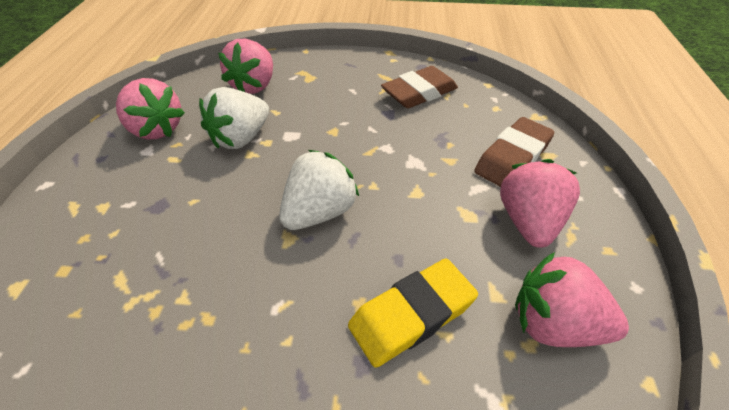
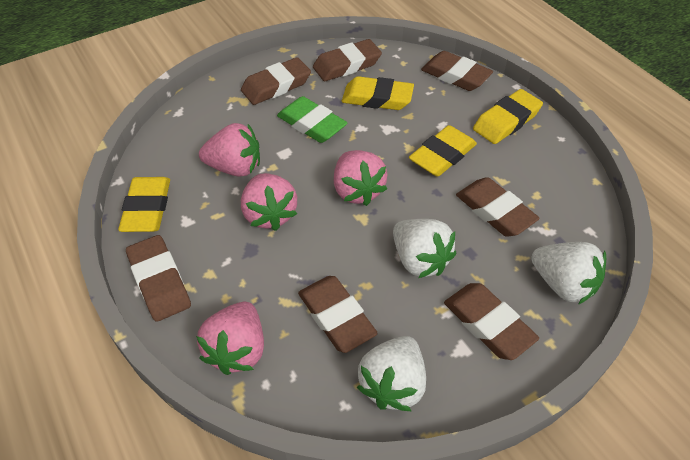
brown eraser: [381,66,458,108] [474,117,555,187] = 2 -> [126,235,191,322] [241,57,311,105] [298,276,378,353] [313,39,382,81] [421,51,493,91] [444,283,539,360] [456,177,540,237] = 7
green eraser: none = 0 -> [277,96,348,143] = 1
white strawberry: [199,87,269,149] [279,150,359,230] = 2 -> [357,336,426,411] [393,219,456,278] [531,242,606,305] = 3
yellow eraser: [348,259,478,368] = 1 -> [118,177,170,232] [342,76,414,110] [409,125,477,177] [473,89,543,144] = 4

